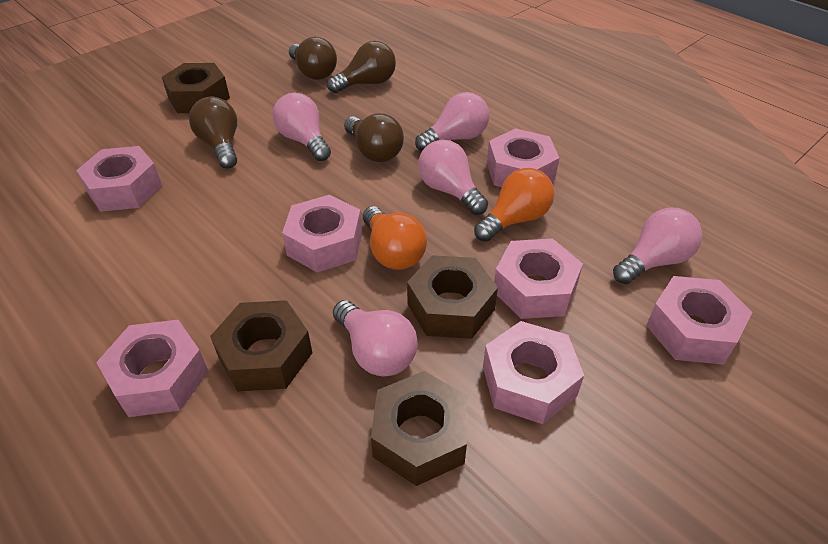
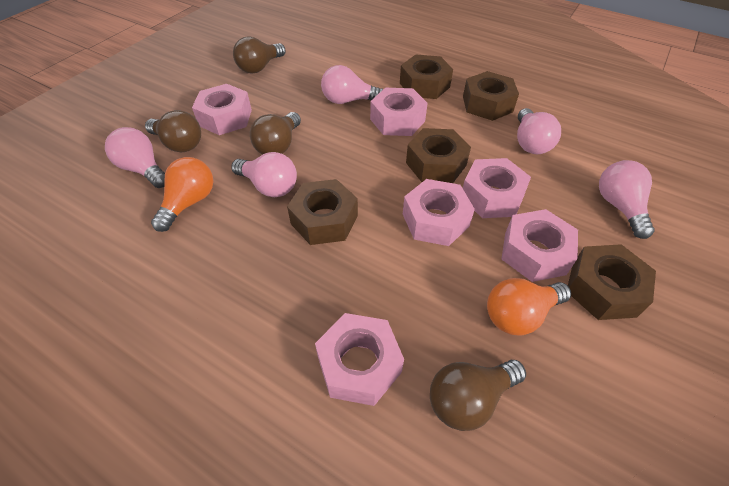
brown nut: [162,63,230,113] [210,300,312,392] [371,371,468,486] [407,255,498,339] = 4 -> [287,179,358,245] [400,55,453,99] [406,128,471,183] [463,71,519,121] [568,244,656,320] = 5
pink nut: [76,146,162,212] [96,320,209,417] [282,195,362,273] [483,321,584,424] [487,128,559,187] [494,238,583,319] [646,276,753,365] = 7 -> [192,84,252,135] [315,313,404,406] [370,88,428,136] [403,179,475,246] [463,158,531,218] [502,209,578,282] = 6

